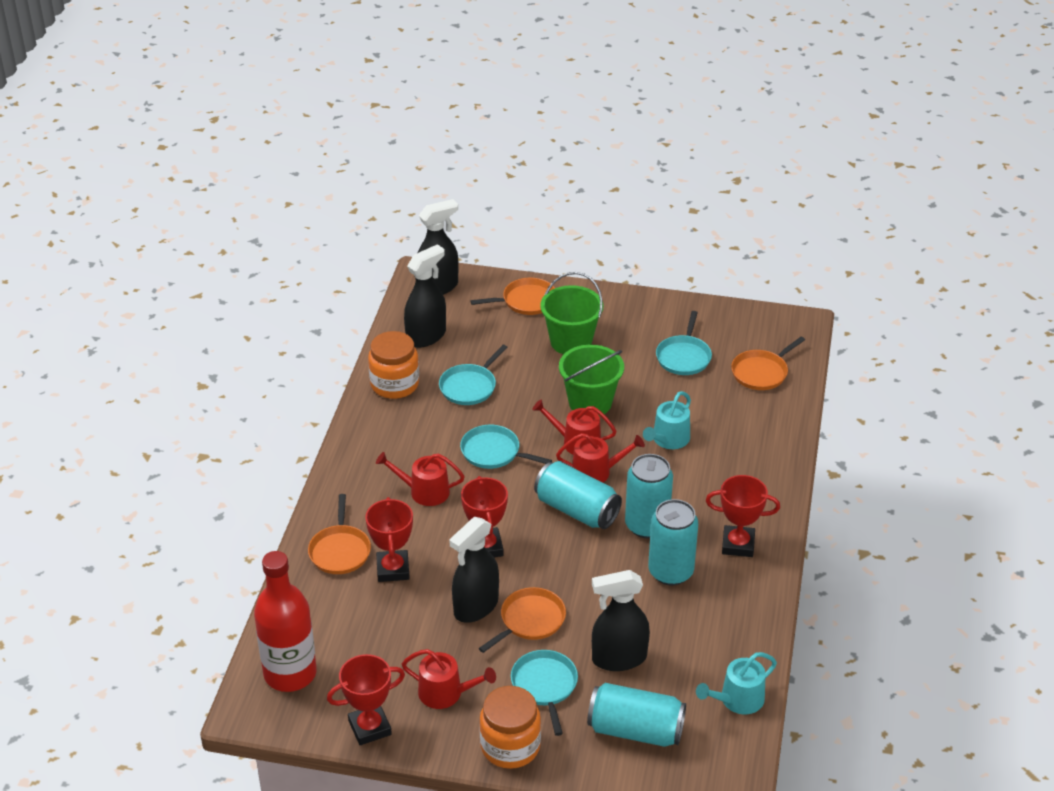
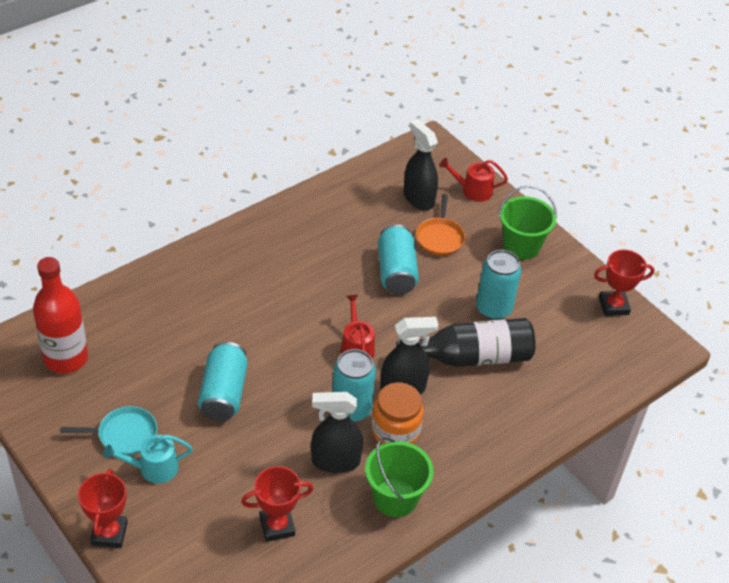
black bottle: none = 0 -> [396,318,536,367] = 1
black spray bottle: [404,244,446,348] [415,199,459,295] [449,517,499,623] [592,570,650,671] = 4 -> [311,392,363,473] [381,317,438,395] [404,119,438,210] = 3
orange jar: [368,331,419,399] [479,686,541,769] = 2 -> [372,382,424,445] = 1
orange pan: [308,494,371,574] [470,278,555,315] [479,587,566,653] [731,336,805,390] = 4 -> [416,194,465,256] = 1
red trophy: [327,654,405,745] [365,497,413,582] [461,476,508,557] [706,475,780,557] = 4 -> [78,469,128,548] [241,466,313,542] [594,250,654,316] = 3
red watering can: [376,452,465,506] [402,649,496,709] [532,399,617,454] [556,433,645,483] = 4 -> [340,295,375,359] [439,158,508,202] = 2
turquoise pan: [439,345,508,405] [460,425,552,469] [511,650,578,736] [656,311,712,375] = 4 -> [60,406,157,456] = 1
turquoise watering can: [643,391,691,449] [696,652,777,714] = 2 -> [103,435,193,484] = 1

